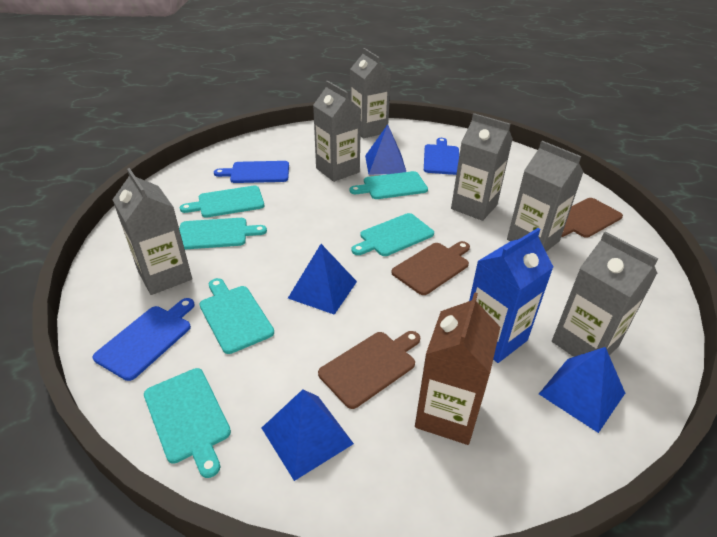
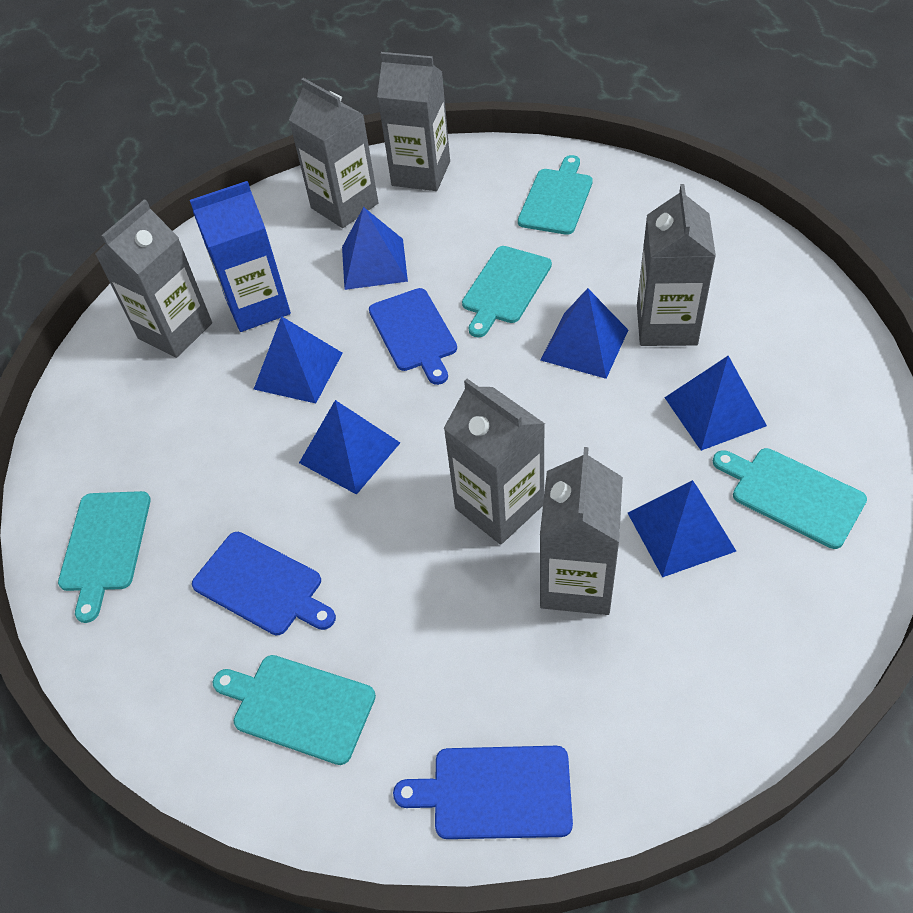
blue pyramid: [262,389,354,481] [288,244,357,315] [365,124,406,175] [539,347,625,433] = 4 -> [254,316,343,404] [299,400,400,495] [342,207,408,290] [541,288,628,379] [628,480,736,577] [665,356,767,451] = 6
brown carton: [415,292,500,445] = 1 -> none = 0
brown cutting board: [318,331,420,409] [391,241,470,295] [561,198,623,238] = 3 -> none = 0
turquoise cutting board: [144,368,231,478] [179,218,267,249] [180,186,264,218] [199,278,274,354] [350,171,428,199] [352,213,434,256] = 6 -> [58,491,151,623] [213,655,376,765] [462,246,552,337] [518,155,593,235] [713,448,867,549] = 5

